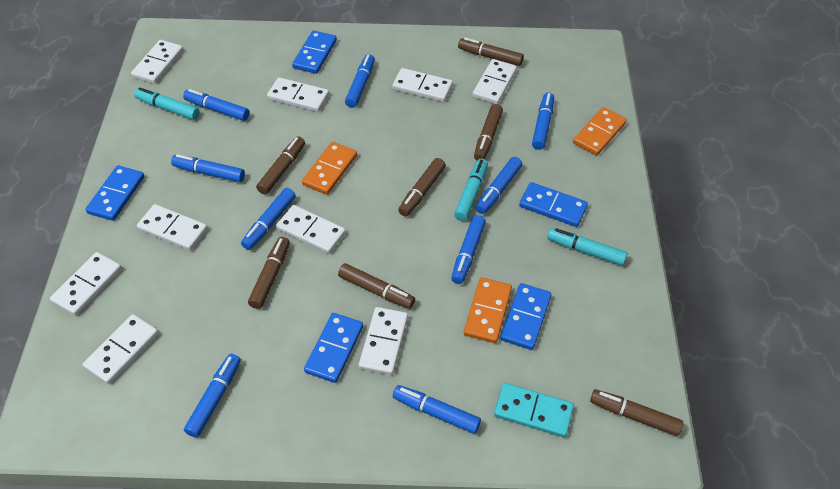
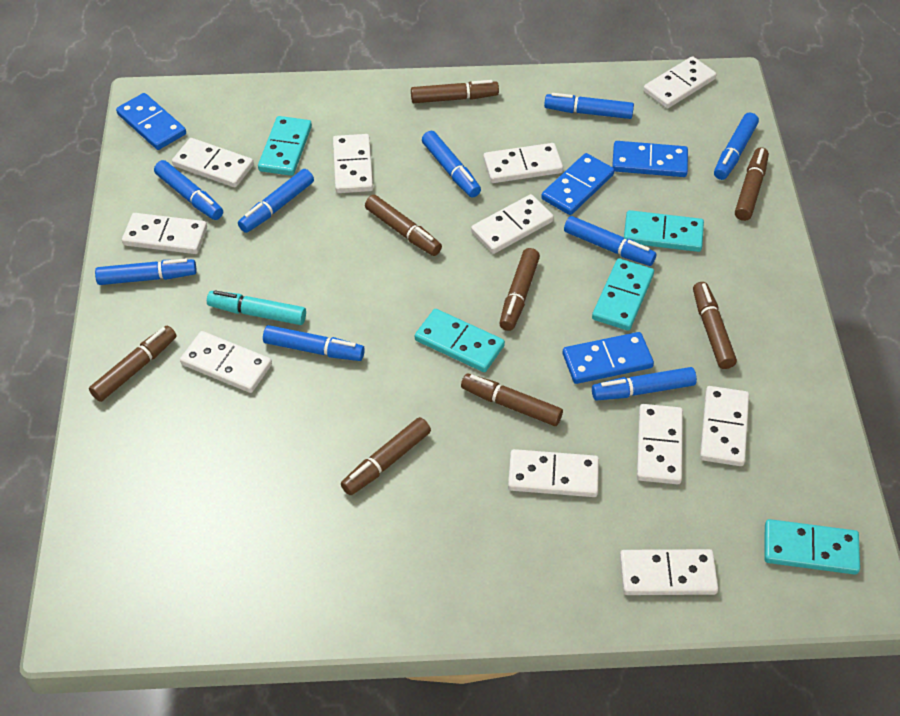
blue domino: [86,165,144,221] [292,31,337,74] [304,313,363,383] [500,283,551,350] [519,182,588,227] = 5 -> [116,93,186,150] [541,153,615,215] [562,332,654,384] [612,141,688,177] = 4
brown marker: [248,237,290,309] [256,136,305,195] [338,263,415,309] [398,158,446,217] [458,38,524,66] [474,104,503,160] [590,389,683,436] = 7 -> [89,326,176,402] [341,417,431,495] [365,195,442,256] [411,80,499,103] [461,373,563,426] [499,248,540,331] [693,282,737,369] [735,147,769,221] = 8
orange domino: [302,142,357,195] [464,277,512,343] [573,107,627,156] = 3 -> none = 0
turquoise domino: [494,383,574,438] = 1 -> [258,116,312,176] [415,309,505,372] [592,258,654,331] [624,210,704,252] [764,519,860,575] = 5
turquoise marker: [134,88,199,120] [454,159,488,221] [547,228,628,266] = 3 -> [207,290,306,325] = 1
white domino: [50,252,122,316] [83,314,158,384] [131,40,183,84] [137,204,208,251] [267,77,329,112] [276,205,346,254] [359,307,408,375] [392,68,453,102] [472,59,517,104] = 9 -> [122,213,207,254] [172,138,254,187] [180,331,272,393] [333,134,373,193] [471,194,554,254] [483,143,563,183] [508,449,599,497] [620,549,718,595] [637,404,683,484] [643,56,716,109] [700,386,749,466] = 11

